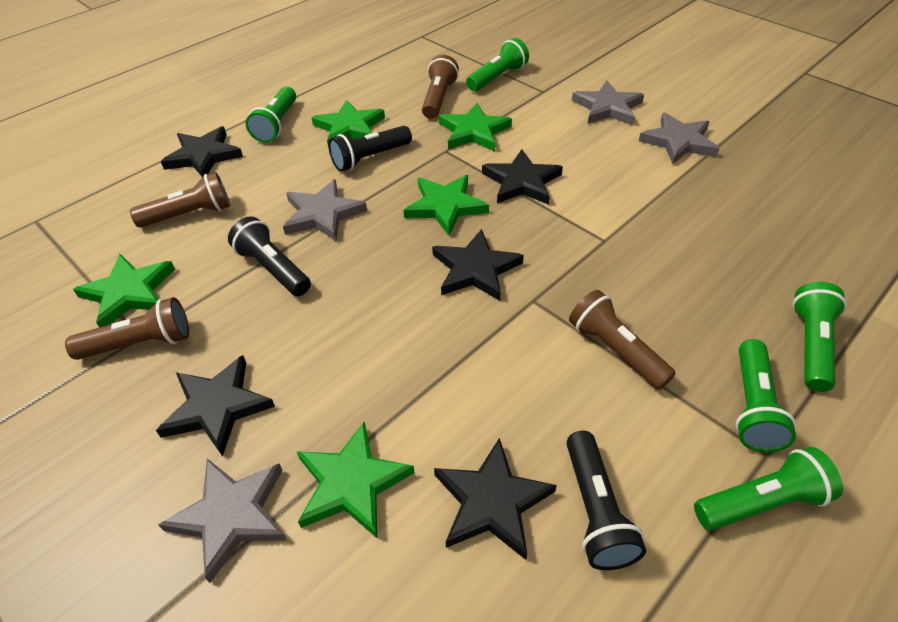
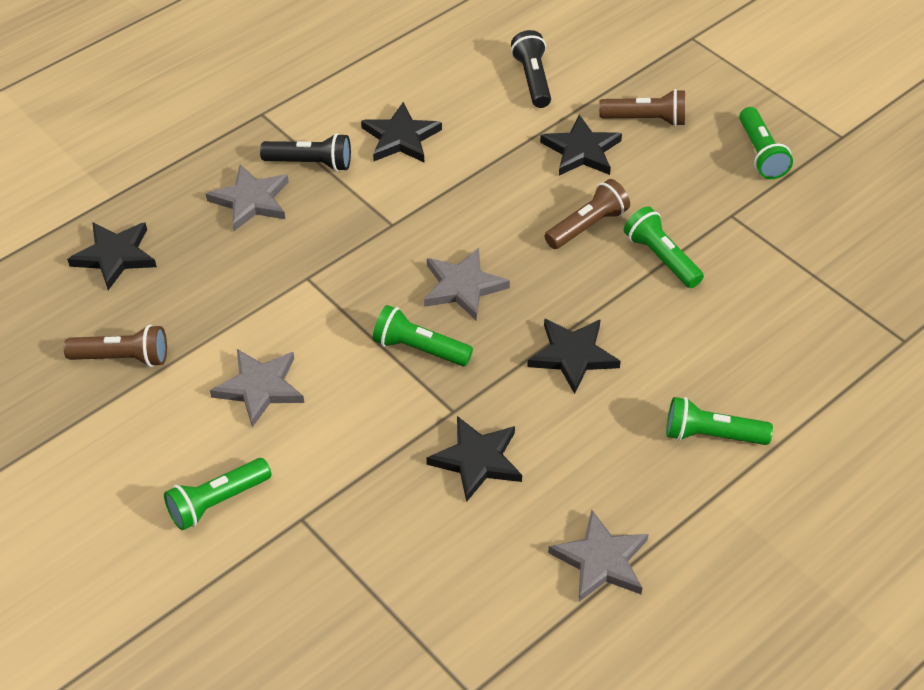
black flashlight: [228,216,311,296] [329,126,412,172] [567,431,646,570] = 3 -> [260,133,351,172] [511,30,551,108] = 2
brown flashlight: [65,297,189,360] [130,172,230,227] [422,55,459,119] [569,290,676,390] = 4 -> [64,325,167,367] [545,179,630,249] [599,89,685,126] = 3
green star: [73,254,175,328] [297,421,415,538] [311,100,385,148] [404,175,489,236] [439,103,512,151] = 5 -> none = 0

